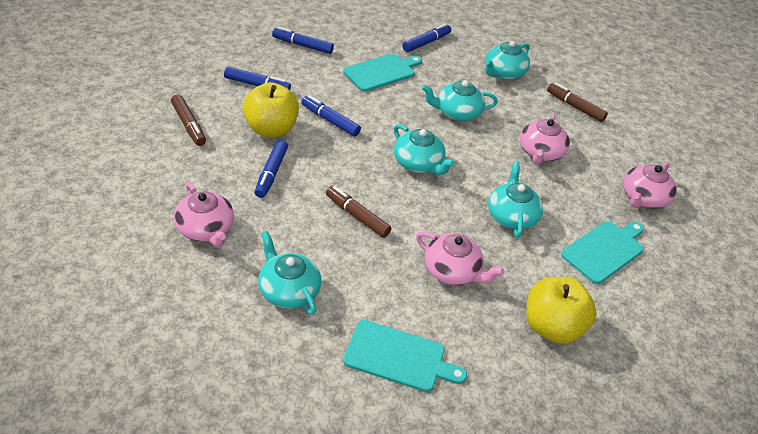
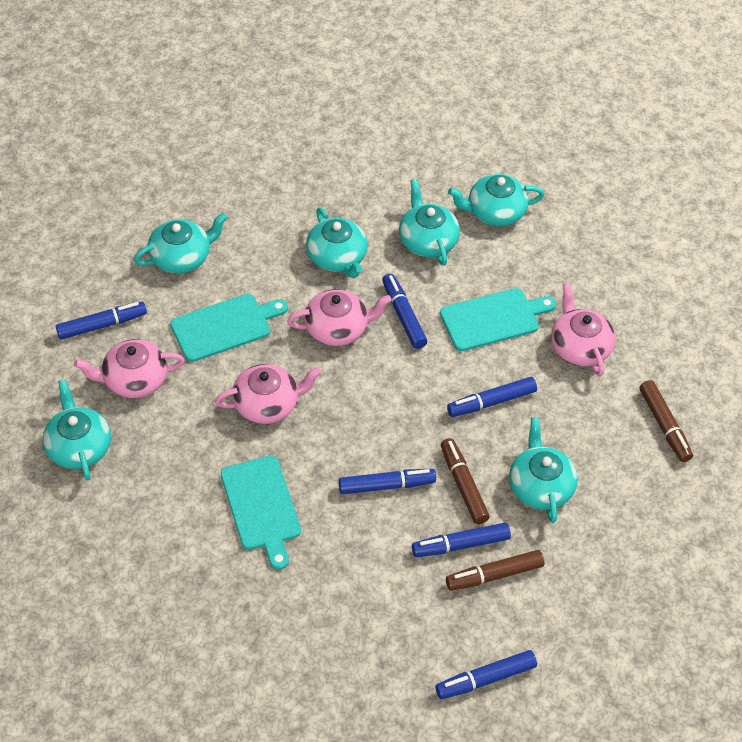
blue marker: [224,67,291,90] [255,140,288,198] [272,27,334,54] [301,95,361,136] [402,23,451,52] = 5 -> [56,302,147,340] [339,469,436,494] [382,274,427,349] [412,523,511,557] [436,650,537,699] [447,377,537,417] = 6
turquoise teapot: [258,231,321,315] [394,124,455,175] [422,80,498,121] [485,41,530,80] [488,161,543,238] = 5 -> [43,379,111,480] [134,213,228,274] [306,207,368,278] [399,179,460,266] [448,174,544,226] [509,417,578,523] = 6
yellow apple: [242,82,299,137] [526,277,597,344] = 2 -> none = 0

